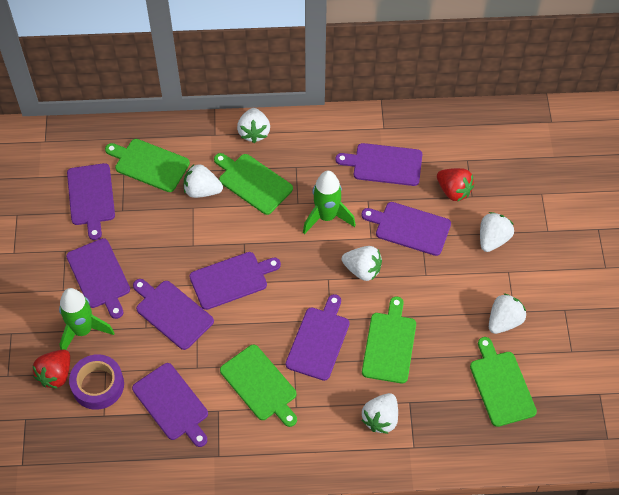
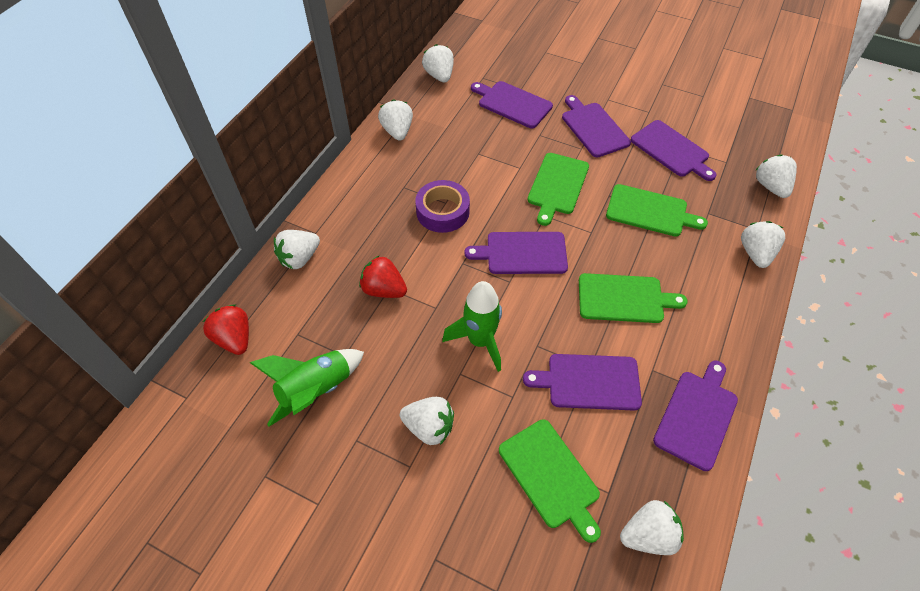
green cutting board: [105,139,190,192] [214,153,293,215] [220,345,297,427] [362,297,416,383] [470,337,537,427] = 5 -> [499,419,601,543] [528,153,589,226] [579,273,688,323] [606,184,708,236] = 4
purple cutting board: [66,238,130,319] [67,163,115,240] [132,363,208,447] [133,279,214,350] [190,252,281,310] [286,294,350,381] [335,143,422,186] [361,202,451,256] = 8 -> [464,232,568,274] [471,81,553,128] [523,354,642,411] [562,95,631,158] [631,120,717,181] [653,361,738,471] = 6
white strawberry: [184,164,223,198] [237,108,270,143] [342,246,382,281] [362,393,398,434] [480,212,514,252] [489,293,526,334] = 6 -> [274,230,320,269] [378,99,413,141] [400,397,454,445] [422,44,454,83] [620,500,684,555] [741,221,785,268] [755,154,797,198] = 7

